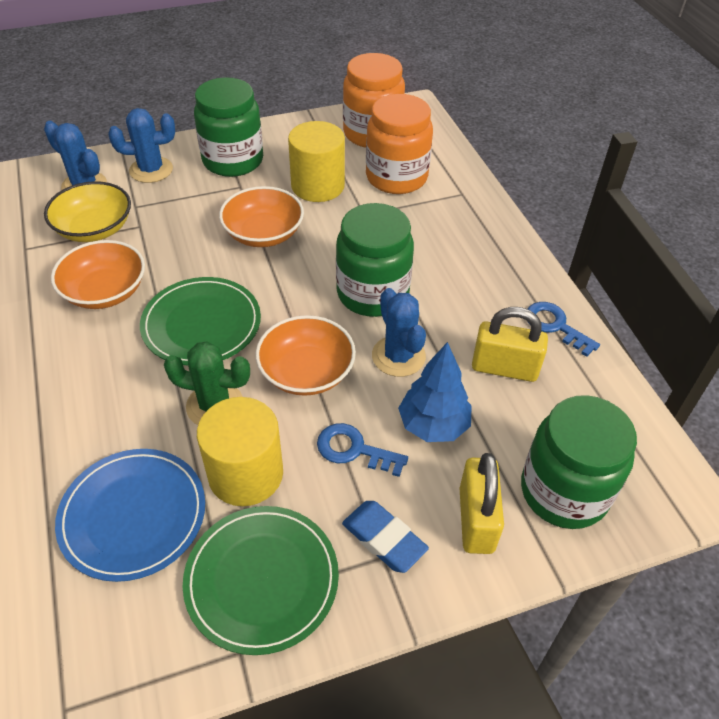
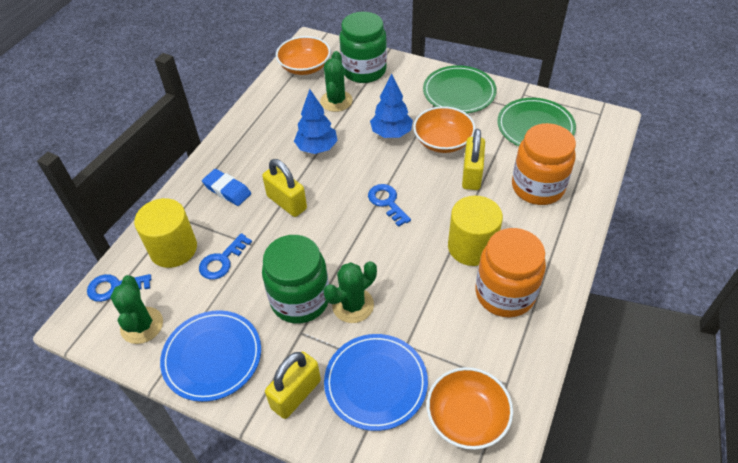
blue cactus: [44,121,107,190] [108,108,175,183] [372,288,426,377] = 3 -> none = 0
blue key: [317,423,408,477] [527,302,600,357] = 2 -> [87,274,151,302] [199,233,252,280] [368,184,411,227] = 3
blue plate: [55,449,205,582] = 1 -> [160,310,261,402] [324,334,428,431] = 2
blue tree: [398,342,472,442] = 1 -> [294,89,338,154] [370,73,413,138] = 2
green cactus: [164,341,250,425] = 1 -> [110,275,163,344] [320,51,353,112] [324,261,377,323] = 3
green jar: [194,77,263,177] [336,203,414,317] [521,395,637,529] = 3 -> [262,235,329,324] [339,12,387,83] = 2
yellow bowl: [44,181,131,242] = 1 -> none = 0
yellow padlock: [460,453,504,554] [472,307,548,382] = 2 -> [262,159,307,217] [265,352,321,419] [462,129,485,190] = 3

